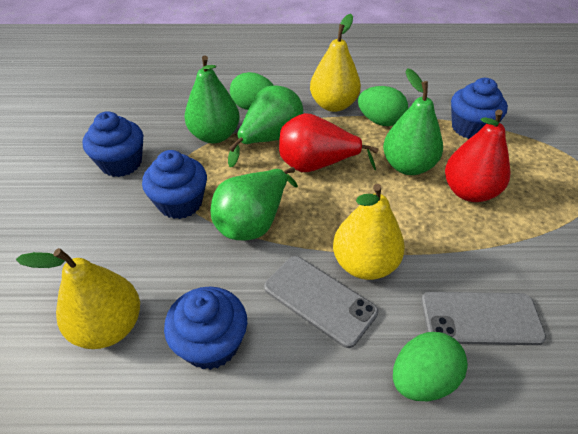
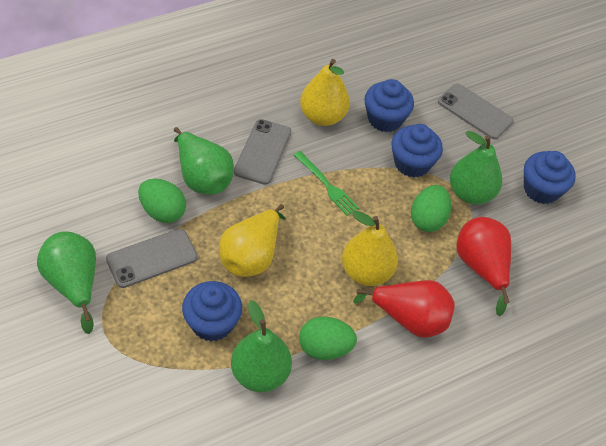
green fork: none = 0 -> [294,151,359,216] = 1
grey phone: [264,256,378,348] [421,292,546,345] = 2 -> [106,229,198,288] [234,119,291,185] [438,83,514,139] = 3

